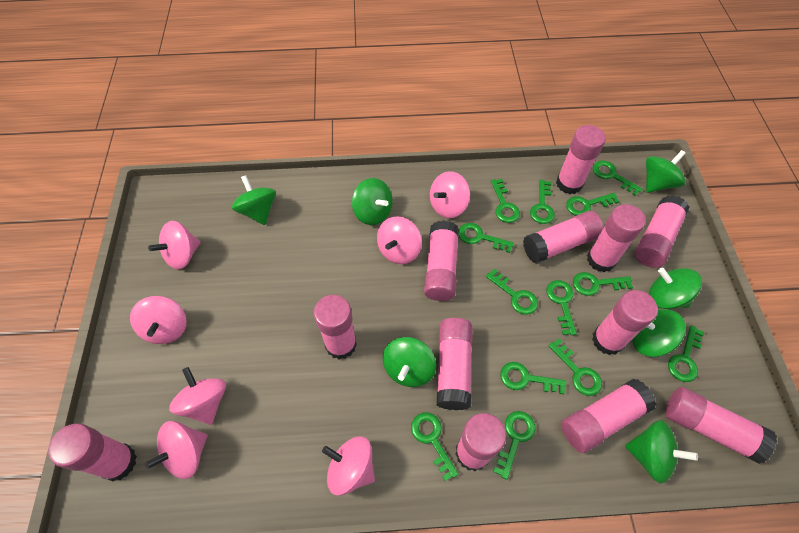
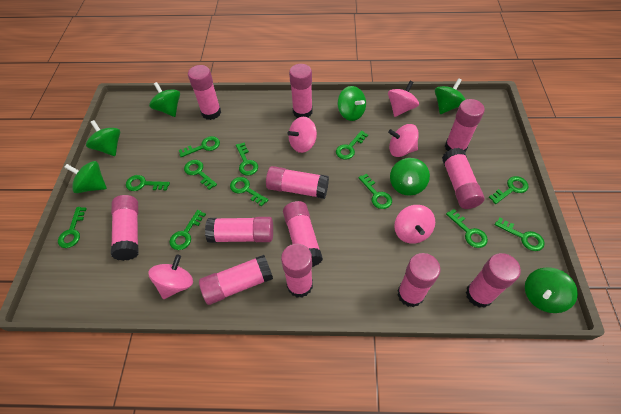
green key: [411,412,458,481] [459,223,514,253] [486,269,538,315] [491,179,520,223] [493,411,536,480] [500,362,566,394] [530,180,555,224] [546,280,577,335] [548,339,602,396] [566,193,619,216] [573,272,633,296] [593,161,642,196] [668,325,704,382] = 13 -> [58,207,87,248] [126,175,170,191] [170,210,206,250] [179,136,220,157] [184,160,217,190] [230,177,268,206] [236,143,258,176] [336,130,368,160] [358,173,392,209] [446,209,488,248] [489,176,528,204] [495,218,545,251] = 12
pink spinning top: [130,296,187,344] [145,421,208,479] [148,221,200,270] [169,367,226,425] [322,436,375,496] [377,216,422,264] [430,171,470,218] = 7 -> [148,255,193,299] [288,117,317,153] [388,81,419,117] [388,124,419,157] [394,205,435,244] = 5

